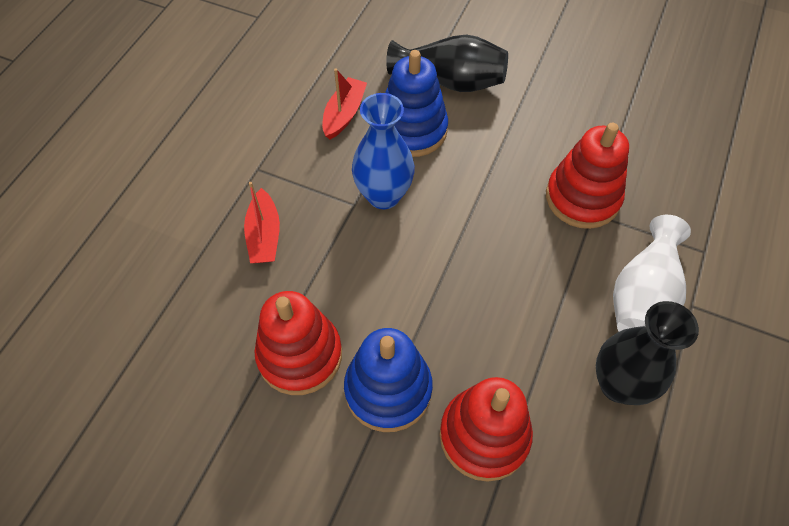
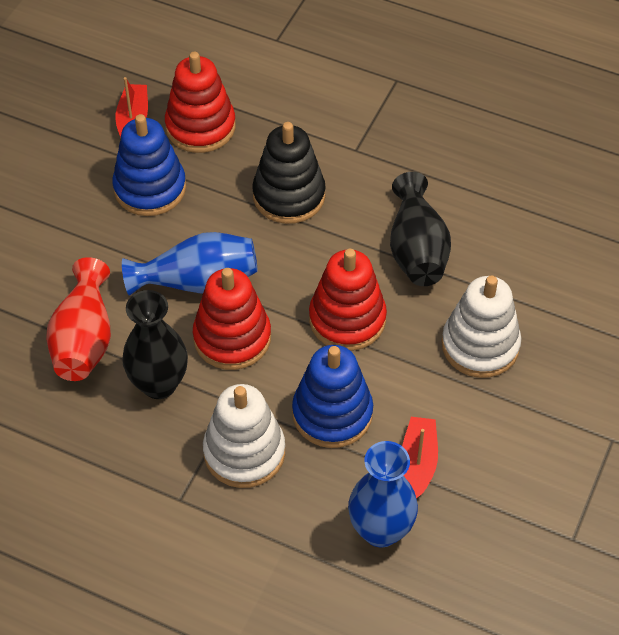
black stacking toy: none = 0 -> [252,122,326,224] = 1
blue vase: [352,93,415,209] = 1 -> [122,232,258,296] [348,441,418,548] = 2
red vase: none = 0 -> [46,257,111,381] = 1
white stacking toy: none = 0 -> [203,384,285,488] [442,276,521,378] = 2
white vase: [613,215,691,332] = 1 -> none = 0

